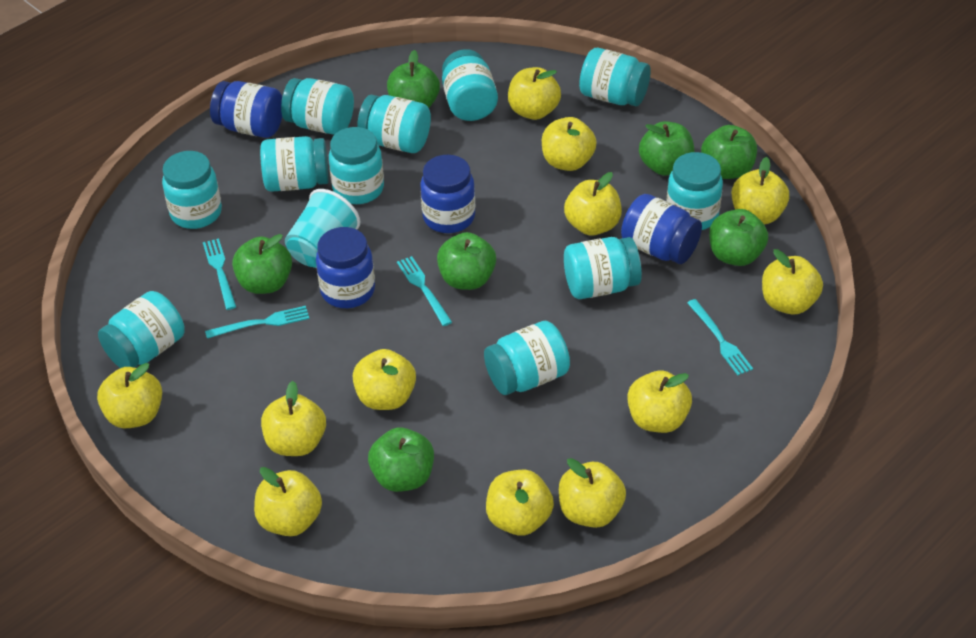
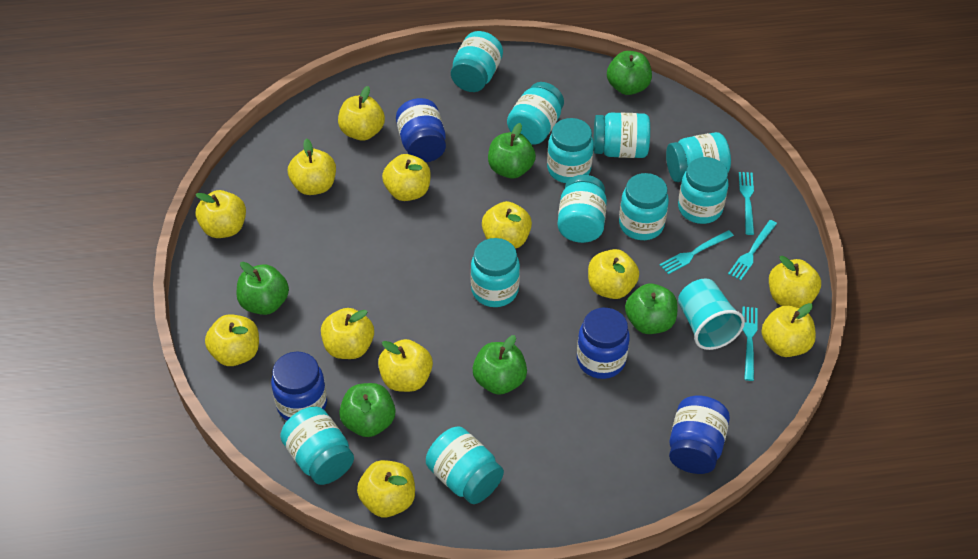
green apple: [232,234,292,294] [368,427,434,492] [387,50,440,108] [437,232,496,290] [639,121,694,176] [701,125,757,179] [709,209,768,266] = 7 -> [237,262,289,315] [339,383,396,437] [473,335,527,395] [488,123,536,178] [607,51,652,95] [625,284,678,334] = 6

